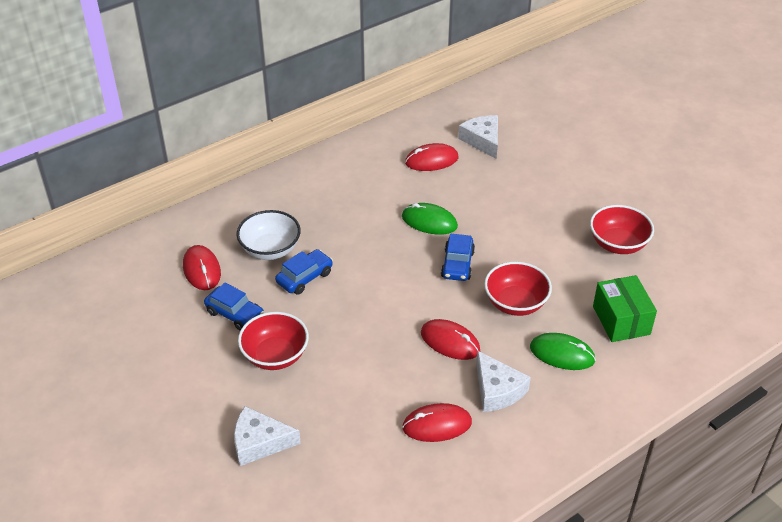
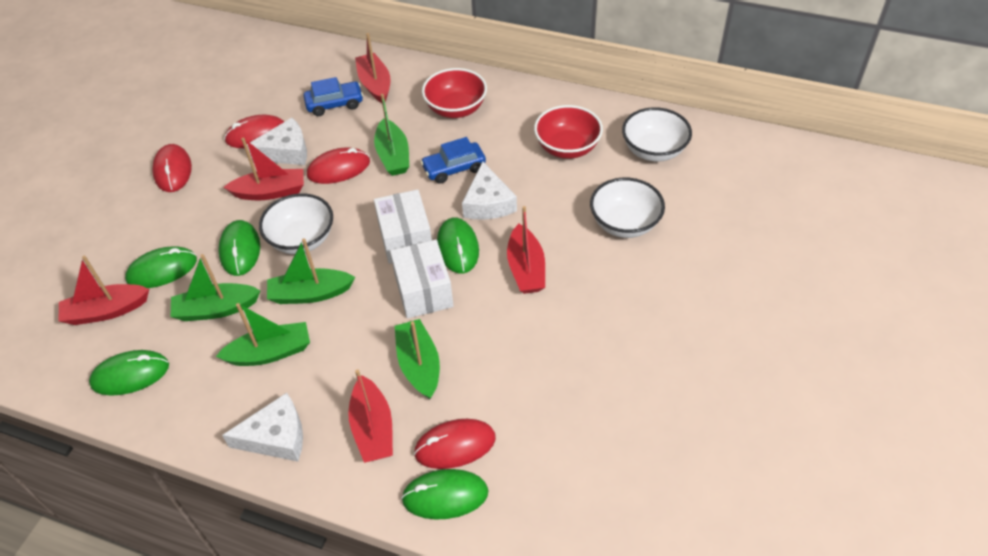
blue car: [204,283,264,331] [275,249,333,295] [441,234,475,281] = 3 -> [304,77,363,116] [421,137,486,184] = 2
green boat: none = 0 -> [171,254,261,321] [216,303,310,366] [267,238,355,304] [374,94,409,176] [395,319,440,399] = 5
green box: [593,275,657,342] = 1 -> none = 0
green mouse: [402,203,458,235] [530,333,596,370] = 2 -> [89,350,169,395] [125,246,197,288] [218,220,260,276] [401,469,488,520] [437,218,479,273] = 5
red boat: none = 0 -> [59,256,149,325] [224,137,304,200] [348,369,393,463] [355,33,390,103] [507,206,545,294] = 5
red bowl: [238,312,309,370] [484,262,552,316] [590,205,654,254] = 3 -> [422,68,487,118] [534,105,603,159] = 2
white bowl: [237,210,301,260] = 1 -> [259,193,333,254] [590,178,665,238] [622,107,692,162] = 3
white box: none = 0 -> [374,189,432,264] [390,240,454,318] = 2

